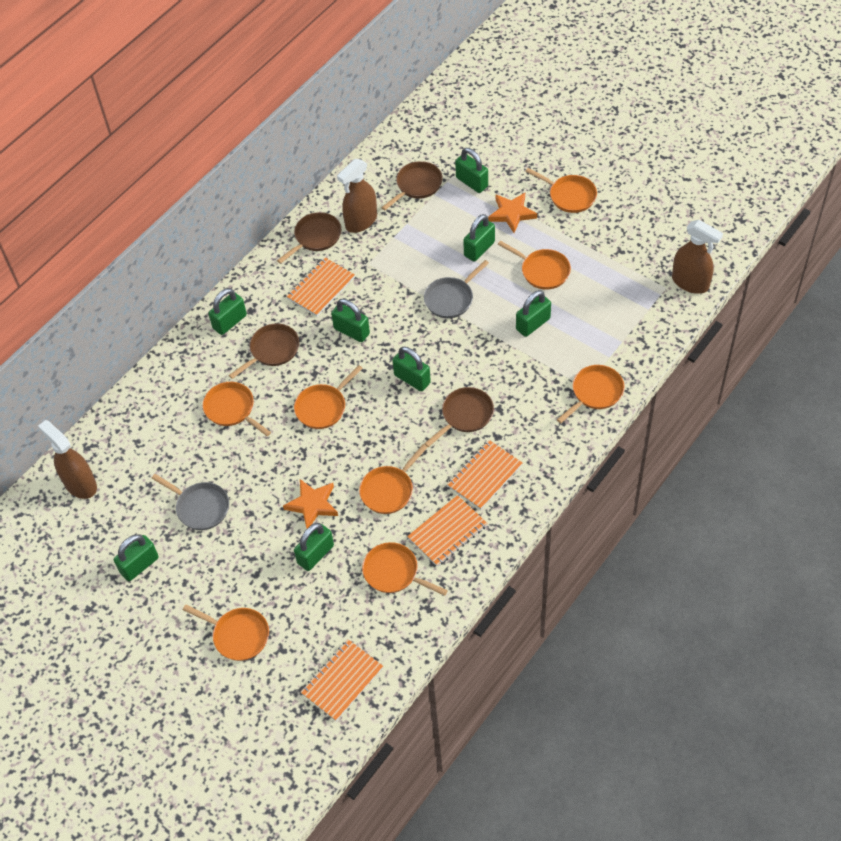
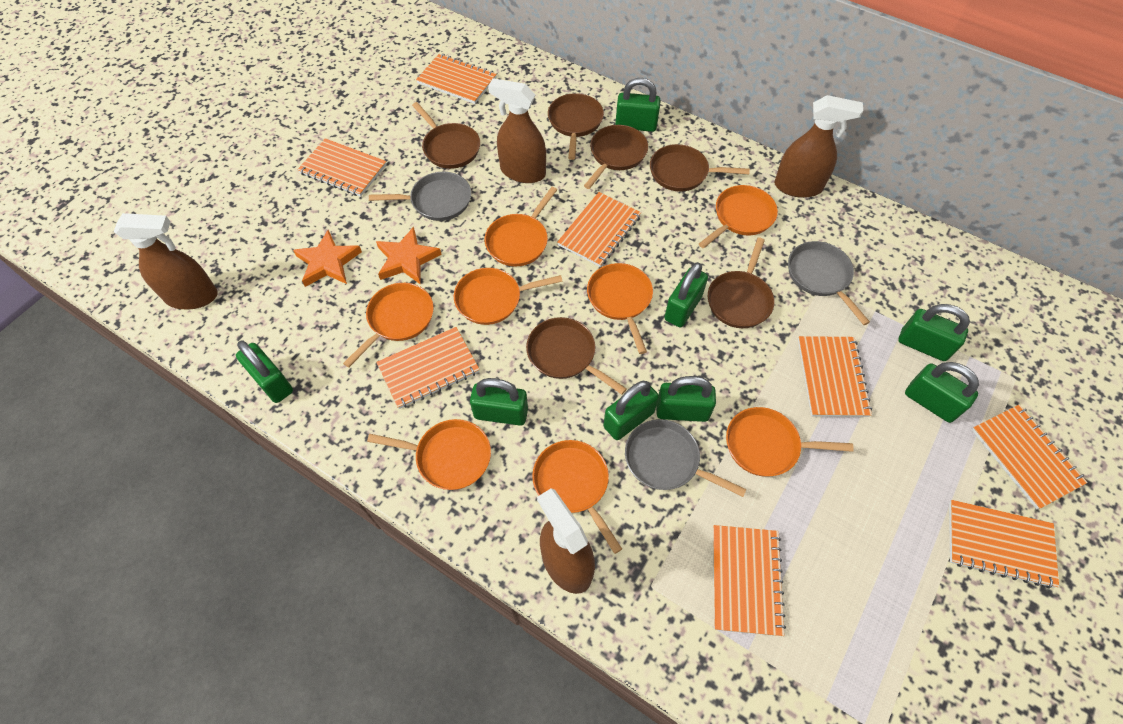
brown pan: [229,324,299,379] [277,212,341,264] [381,161,443,210] [424,387,494,447] = 4 -> [412,102,480,169] [526,317,627,395] [548,93,604,160] [584,125,648,189] [650,144,750,192] [708,238,775,328] = 6
brown spray bottle: [38,420,97,499] [337,159,377,233] [672,220,723,294] = 3 -> [114,213,218,309] [488,78,546,183] [537,488,595,594] [774,95,863,198] = 4
grey pan: [151,474,229,530] [424,260,489,318] = 2 -> [369,172,471,221] [625,419,747,497] [788,241,870,325] = 3
orange notebook: [286,257,355,316] [301,639,383,721] [407,495,487,567] [447,440,522,510] = 4 -> [297,138,386,197] [376,327,480,409] [416,54,497,104] [557,192,641,267] [713,525,786,636] [798,336,872,417] [949,500,1059,589] [972,404,1088,509] = 8

